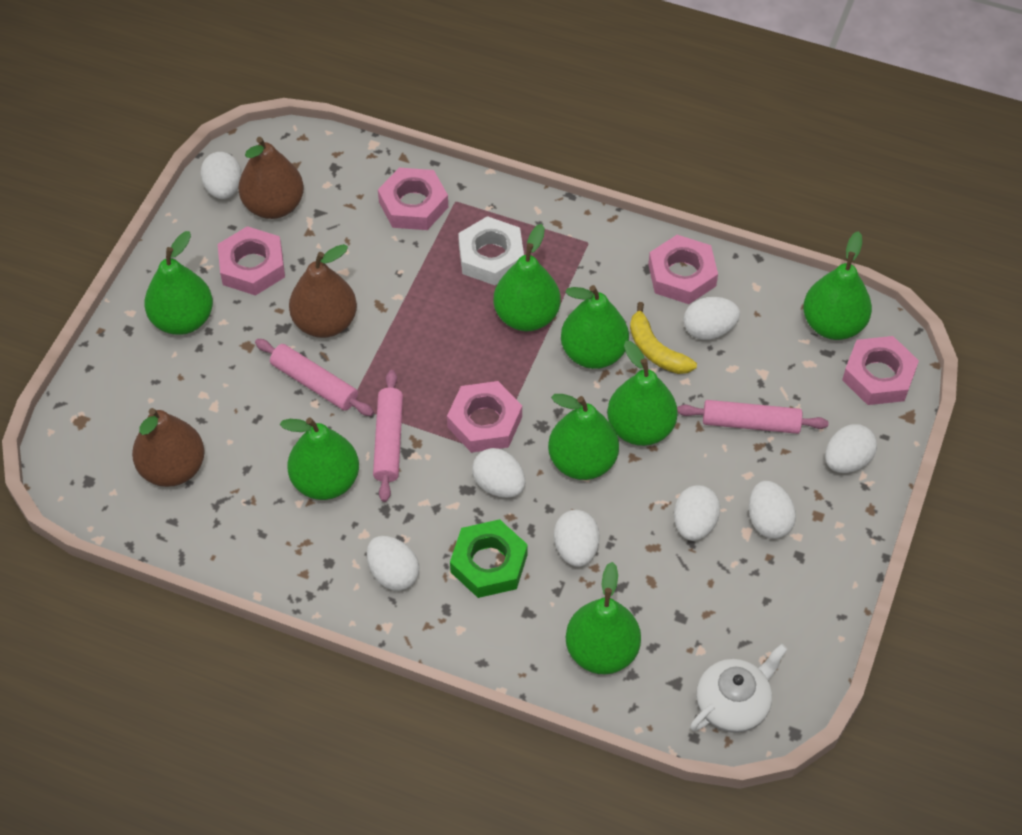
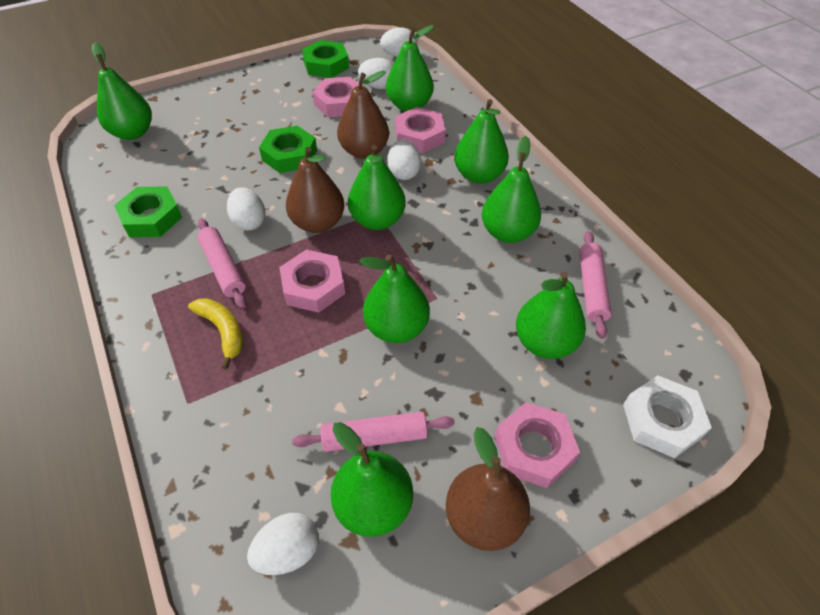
green nut: [450,519,528,598] = 1 -> [114,187,182,237] [259,126,317,173] [302,40,349,78] = 3
pink nut: [218,226,285,296] [378,168,448,230] [447,381,522,453] [648,235,718,304] [842,336,919,405] = 5 -> [279,250,345,313] [312,77,359,117] [395,107,446,153] [495,402,580,488] = 4
white egg: [200,152,242,199] [367,536,419,591] [472,448,525,498] [554,510,600,567] [674,485,720,541] [684,297,740,340] [749,481,796,539] [825,424,877,473] = 8 -> [227,188,266,230] [247,513,319,575] [358,58,393,89] [380,27,417,57] [387,139,421,180] = 5
white teapot: [690,644,787,733] = 1 -> none = 0

